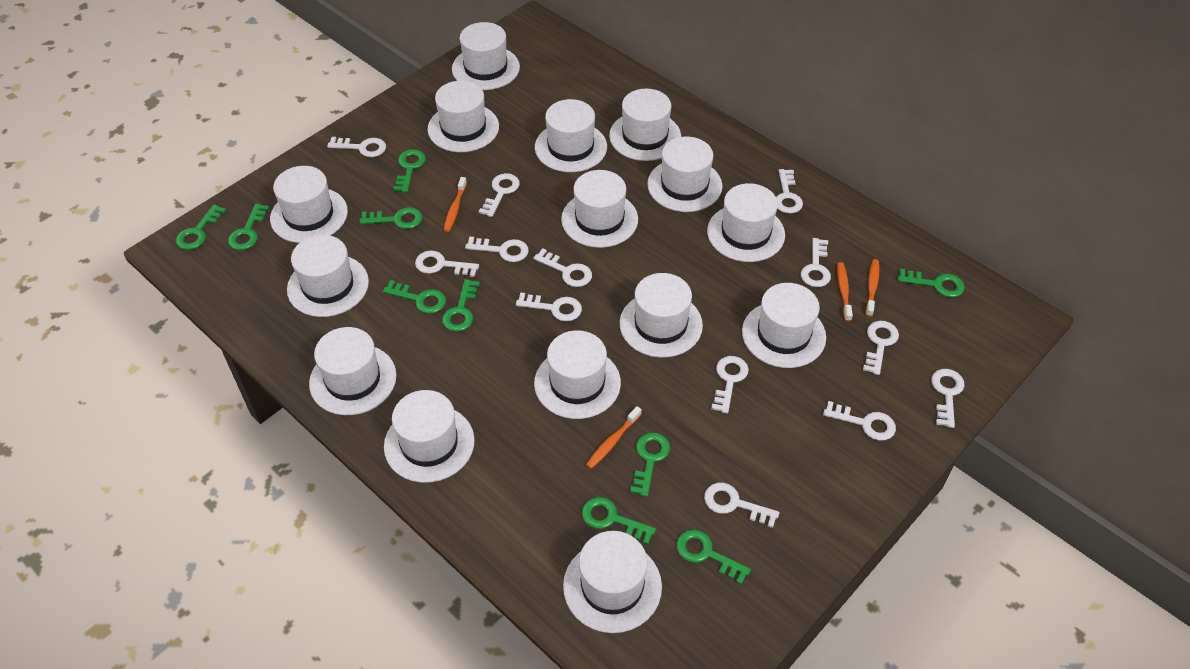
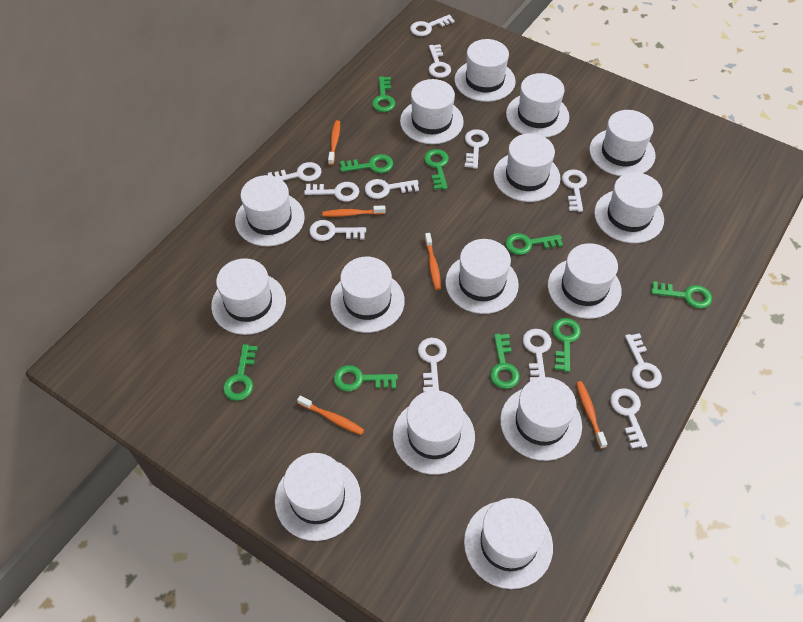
green key: [176,205,226,250] [228,204,270,250] [359,207,422,229] [383,280,446,314] [393,149,426,192] [442,279,480,332] [582,497,656,544] [630,433,670,497] [676,529,751,585] [898,269,965,298] = 10 -> [223,344,258,401] [334,365,398,391] [340,154,393,173] [372,77,395,112] [424,149,449,190] [490,334,520,389] [505,233,563,255] [552,318,581,372] [651,281,712,309] = 9
orange toothbrush: [444,177,467,232] [586,406,642,469] [837,262,853,322] [866,259,879,317] = 4 -> [297,395,364,435] [322,205,386,217] [328,120,340,165] [425,233,441,290] [576,381,607,449] = 5
white key: [327,137,386,157] [415,250,479,277] [465,237,529,262] [479,173,520,217] [516,292,582,322] [533,249,592,287] [704,483,780,528] [711,356,749,414] [776,169,803,214] [801,238,831,287] [823,401,896,441] [863,321,899,375] [931,369,964,428] = 13 -> [268,162,322,181] [304,182,359,202] [309,220,366,241] [365,179,419,199] [410,15,455,36] [418,338,447,393] [429,44,451,78] [465,129,489,169] [523,329,552,381] [562,169,587,212] [610,388,648,449] [625,333,662,389] = 12

